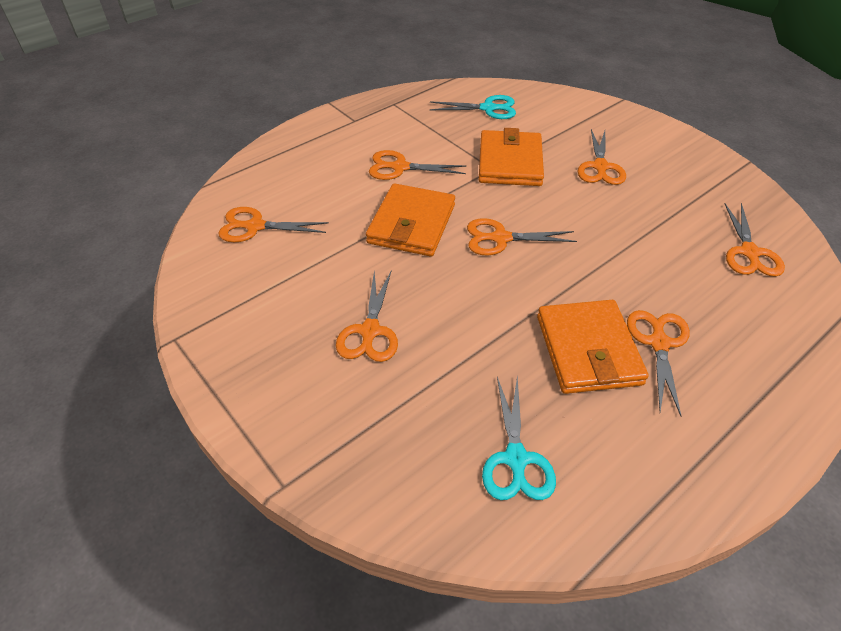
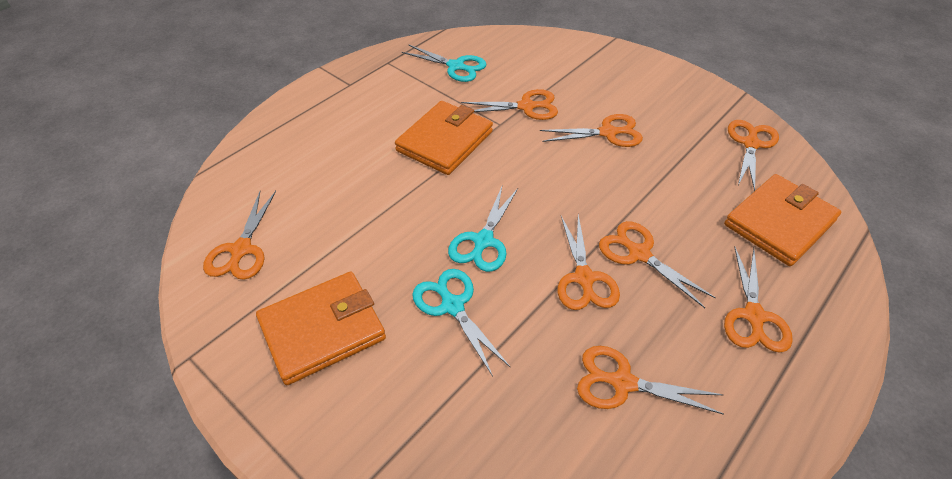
orange scissors: [219,207,329,242] [336,270,398,362] [369,150,467,180] [467,218,577,256] [578,129,626,185] [627,310,690,417] [724,203,785,277] = 7 -> [203,191,276,280] [461,89,558,120] [540,114,643,147] [558,214,620,310] [577,346,724,415] [599,221,716,308] [724,246,793,353] [728,120,779,192] = 8
turquoise scissors: [429,95,516,119] [482,376,556,500] = 2 -> [402,45,486,82] [412,269,511,377] [448,187,518,272] = 3

